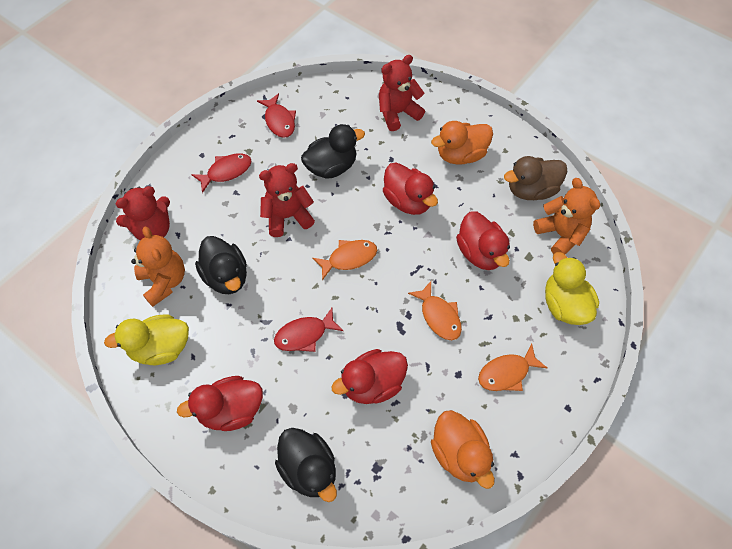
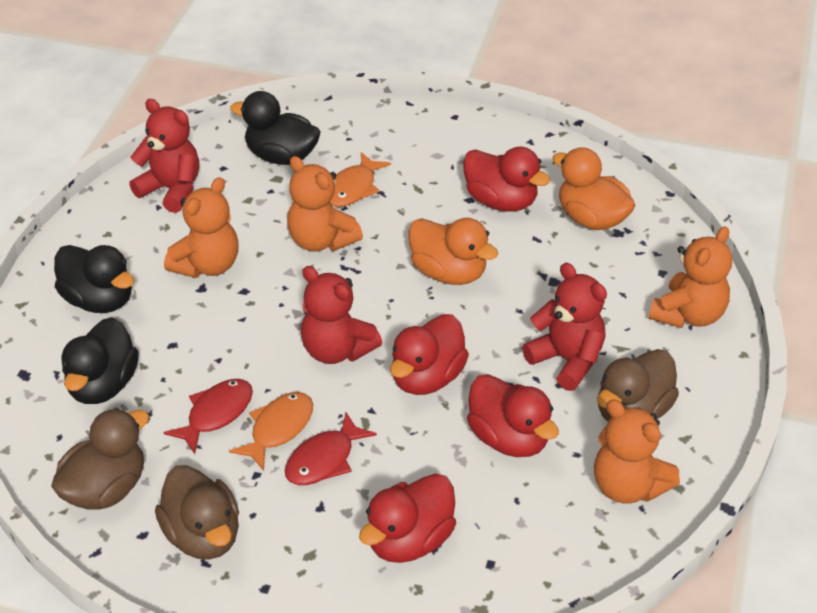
brown duck: [504,156,568,200] = 1 -> [51,408,149,510] [155,465,239,560] [597,349,679,422] = 3
orange fish: [312,240,377,280] [408,281,462,340] [478,344,547,391] = 3 -> [229,392,313,471] [330,152,391,207] = 2
orange teddy bear: [131,227,185,307] [533,178,600,255] = 2 -> [164,177,239,278] [287,156,363,252] [594,399,680,504] [649,226,732,328] = 4
red fish: [191,153,251,193] [257,93,296,138] [274,308,343,352] = 3 -> [163,379,253,454] [285,413,377,485] = 2
yellow duck: [104,315,189,365] [545,252,599,325] = 2 -> none = 0

